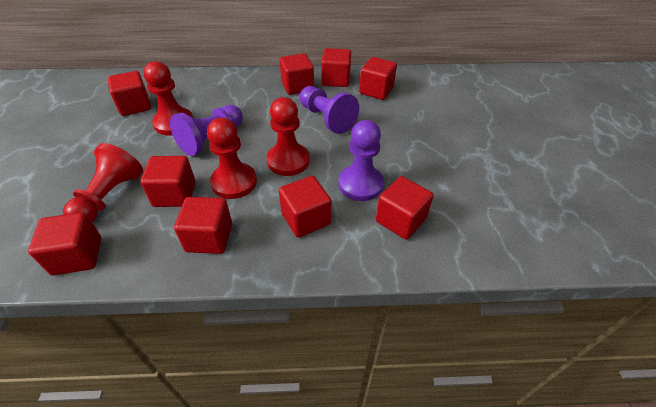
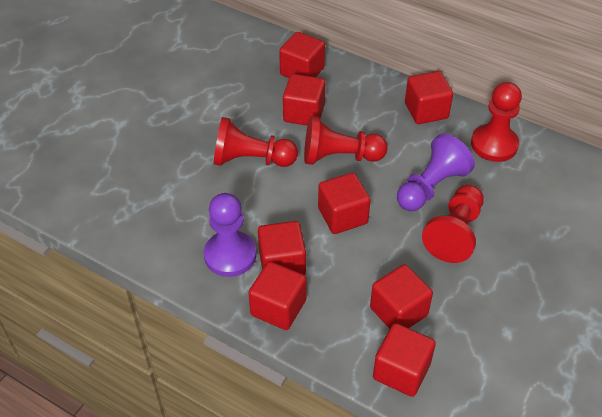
purple pawn: [170,105,243,156] [299,86,359,134] [339,120,384,201] = 3 -> [204,193,256,277] [397,134,475,211] = 2
red cube: [28,212,101,276] [108,71,151,116] [140,156,195,207] [174,197,232,254] [279,53,314,95] [279,176,331,238] [321,48,351,87] [359,57,397,100] [376,176,434,240] = 9 -> [249,261,307,330] [258,221,306,275] [279,32,325,78] [283,74,325,126] [318,173,371,234] [370,264,433,329] [373,323,436,397] [405,71,453,124] = 8

